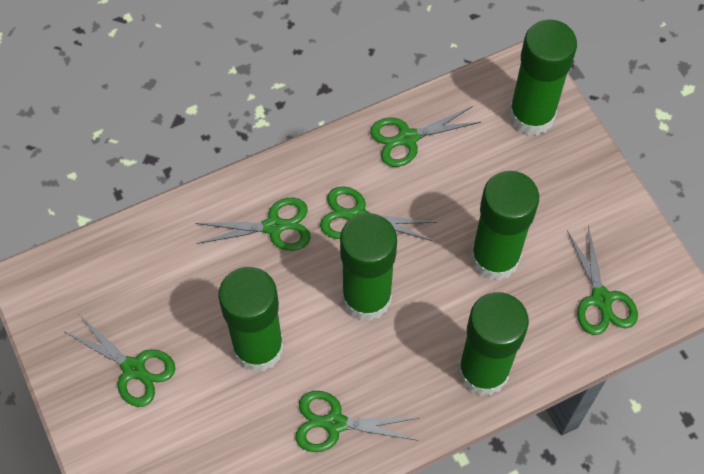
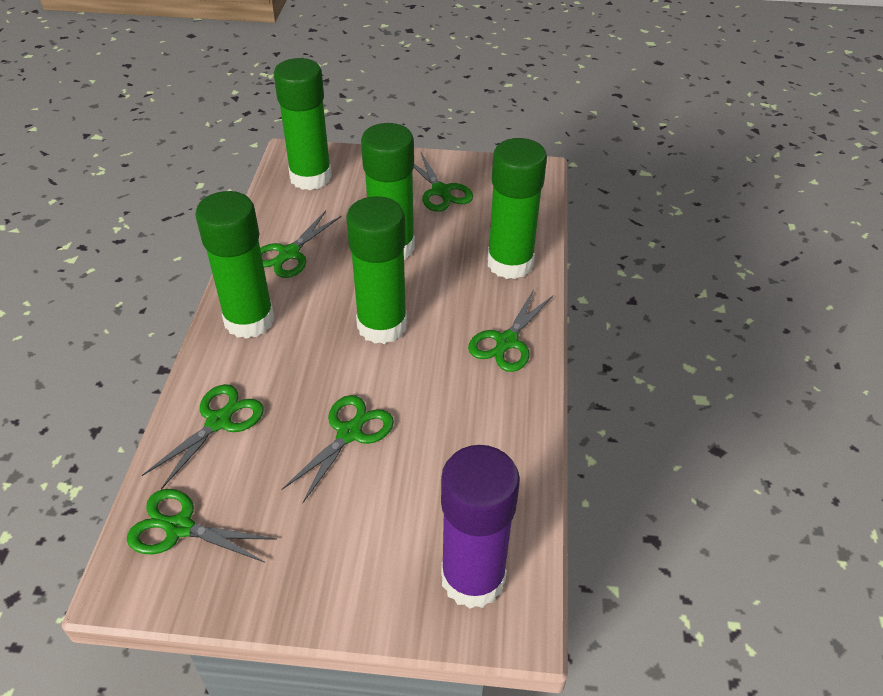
purple glue stick: none = 0 -> [441,445,520,609] = 1

